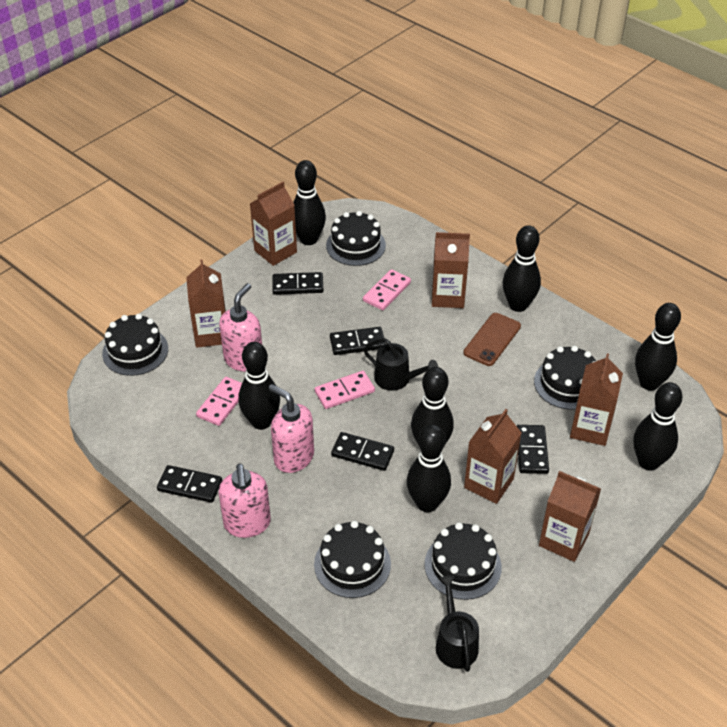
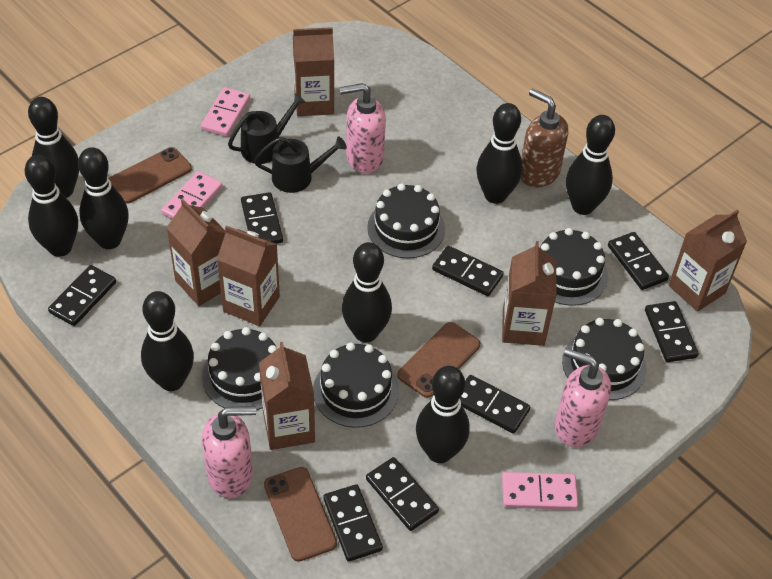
black bowling pin: [238,342,280,430] [293,160,326,245] [407,424,451,512] [411,367,454,445] [502,225,541,312] [633,382,683,471] [635,303,681,390] = 7 -> [25,155,78,257] [28,97,79,198] [78,147,129,249] [141,291,194,391] [342,242,392,342] [416,366,470,463] [476,103,523,204] [566,115,615,215] = 8
black domino: [157,465,222,503] [272,272,323,295] [330,327,386,355] [331,432,394,471] [517,425,549,474] = 5 -> [48,265,116,326] [241,192,283,244] [323,484,383,562] [366,457,439,531] [432,246,504,296] [460,375,530,434] [608,232,669,290] [645,301,698,362] = 8
brown phone: [463,313,521,366] = 1 -> [108,147,192,204] [264,467,337,562] [397,322,480,398] = 3
brown soap dispenser: none = 0 -> [521,88,568,188] = 1

